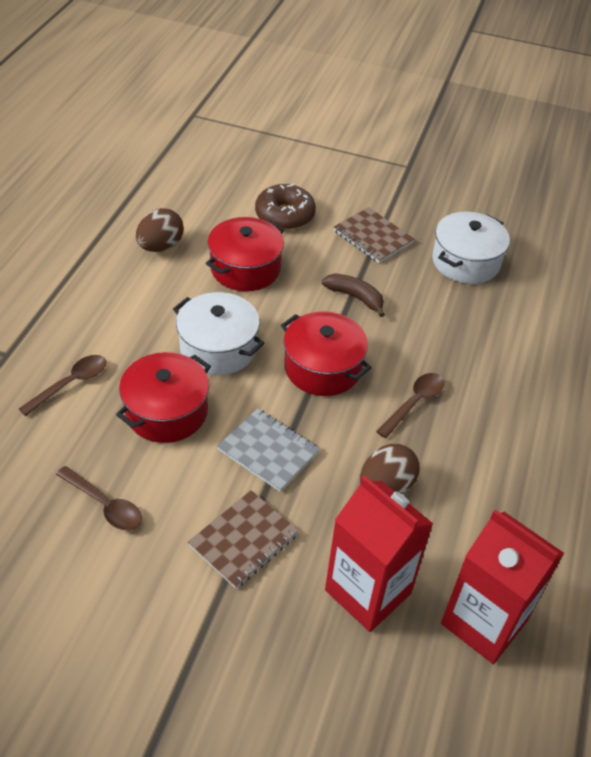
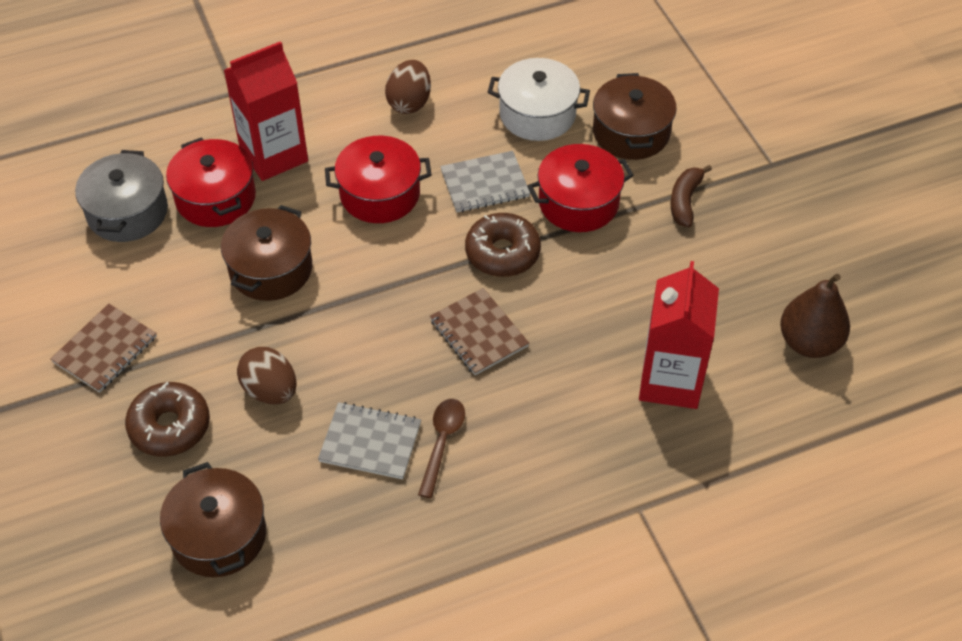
brown donut: [255,184,316,230] = 1 -> [125,382,210,457] [465,213,541,277] = 2
brown pear: none = 0 -> [780,274,850,358] = 1
brown pot: none = 0 -> [160,462,266,577] [221,205,312,301] [593,73,677,160] = 3
brown spoon: [19,355,106,416] [56,466,142,530] [376,373,444,438] = 3 -> [418,399,465,498] = 1
grey notebook: [217,408,320,492] = 1 -> [318,402,421,479] [440,151,530,212] = 2
grey pot: none = 0 -> [75,150,168,242] = 1
white pot: [173,292,265,375] [432,212,510,284] = 2 -> [488,58,590,141] = 1

